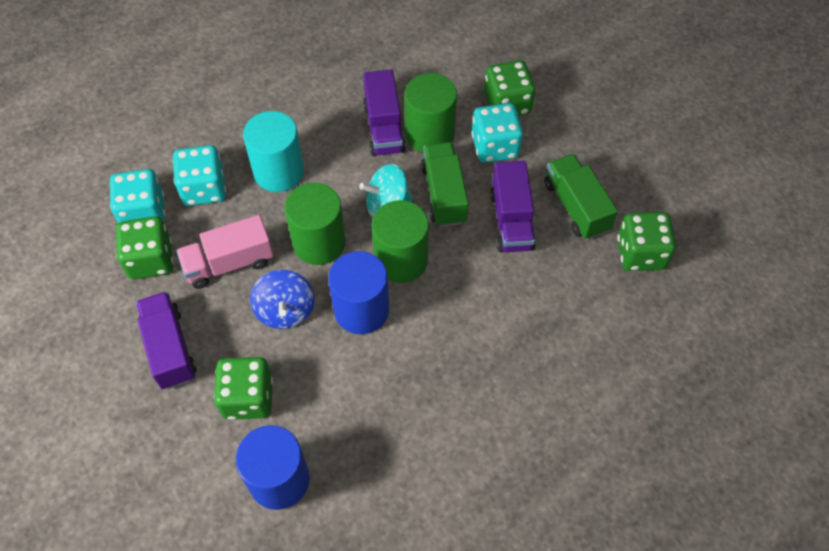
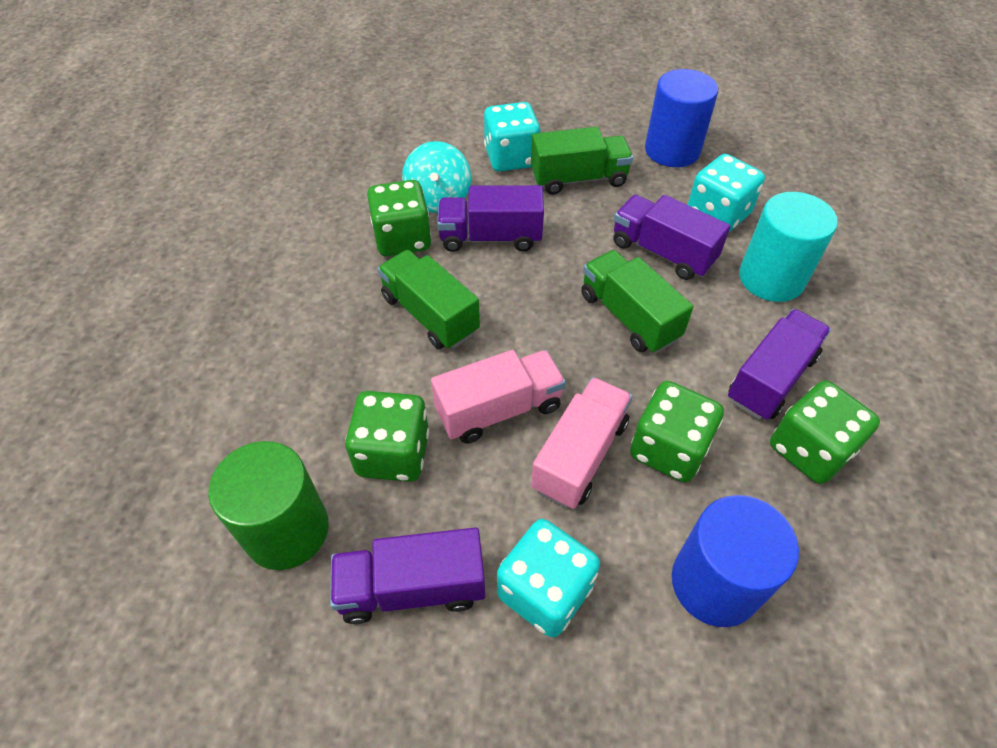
blue spinning top: [250,270,315,329] = 1 -> none = 0
green cylinder: [284,183,346,265] [372,200,429,283] [405,73,457,153] = 3 -> [208,441,329,570] = 1
green truck: [421,142,469,227] [544,154,618,240] = 2 -> [377,250,480,349] [531,127,633,195] [581,250,693,354] = 3
pink truck: [177,215,274,289] = 1 -> [431,350,566,443] [531,377,633,509] = 2
purple truck: [136,291,196,389] [363,69,406,156] [490,161,536,252] = 3 -> [330,527,485,624] [437,185,544,252] [613,195,731,280] [728,309,831,420] = 4

